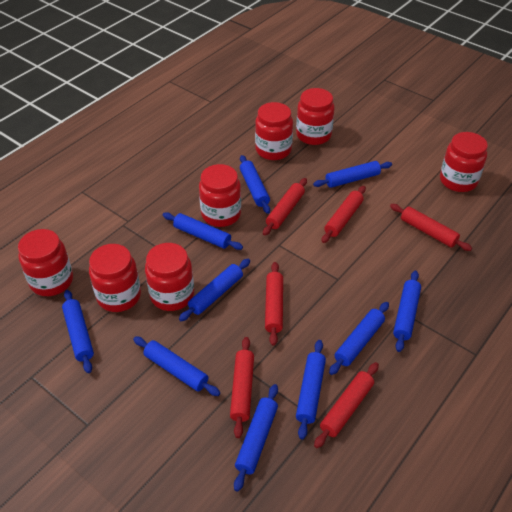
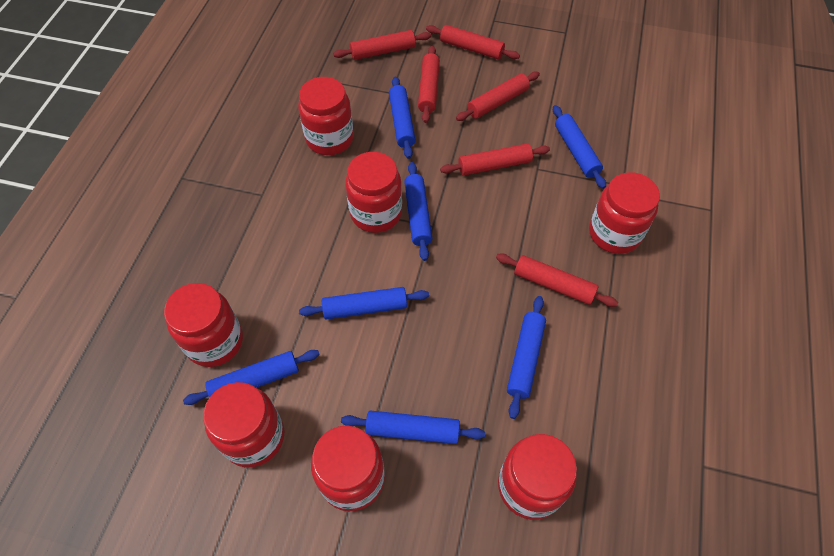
blue rolling pin: [62,290,94,373] [133,337,220,396] [163,212,243,250] [179,259,250,321] [234,384,278,491] [240,155,270,214] [296,340,326,440] [313,161,392,188] [329,302,389,375] [393,271,421,352] = 10 -> [183,350,320,405] [299,287,429,320] [341,410,485,444] [389,77,415,159] [404,162,433,261] [507,296,546,419] [553,105,606,189] = 7

